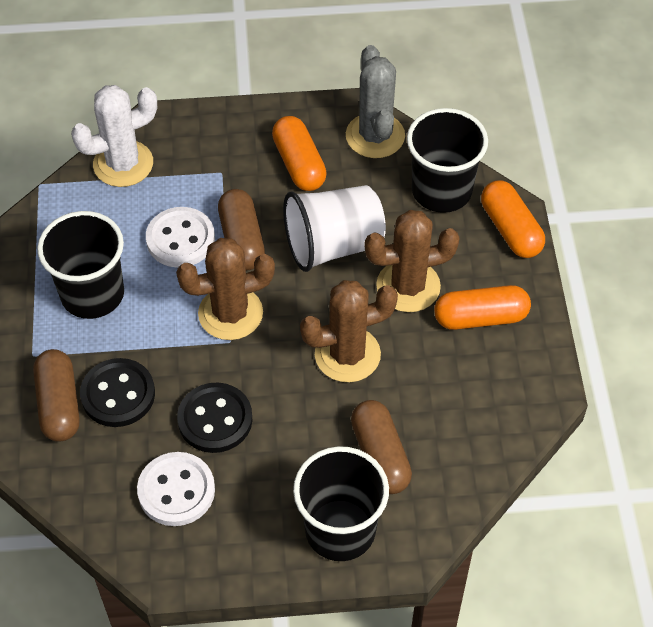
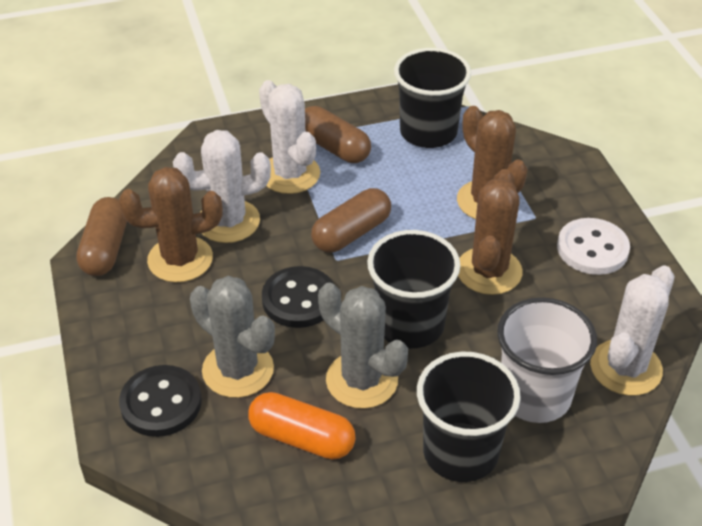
grey cactus: [346,45,405,158] = 1 -> [190,276,275,398] [318,282,408,409] = 2
orange capsule: [272,116,327,191] [434,285,531,330] [481,181,545,258] = 3 -> [248,392,356,460] = 1
white button: [137,452,215,526] [146,207,215,268] = 2 -> [557,218,630,275] = 1
white cactus: [71,85,157,187] = 1 -> [173,130,271,243] [259,80,320,194] [590,266,674,396] = 3

